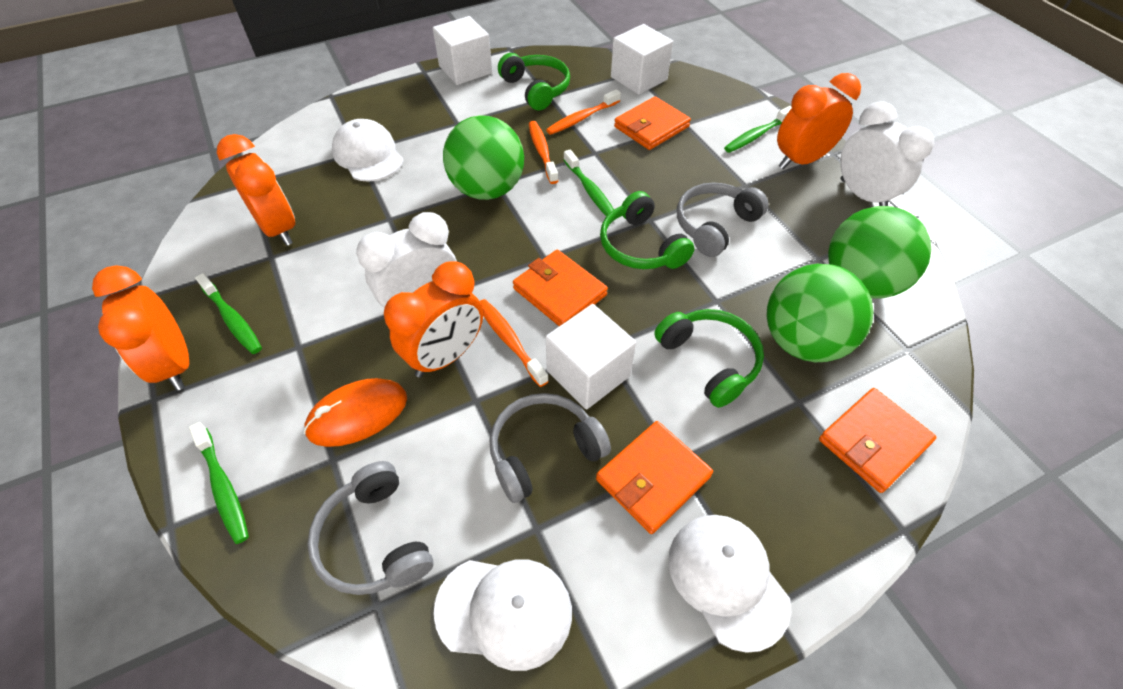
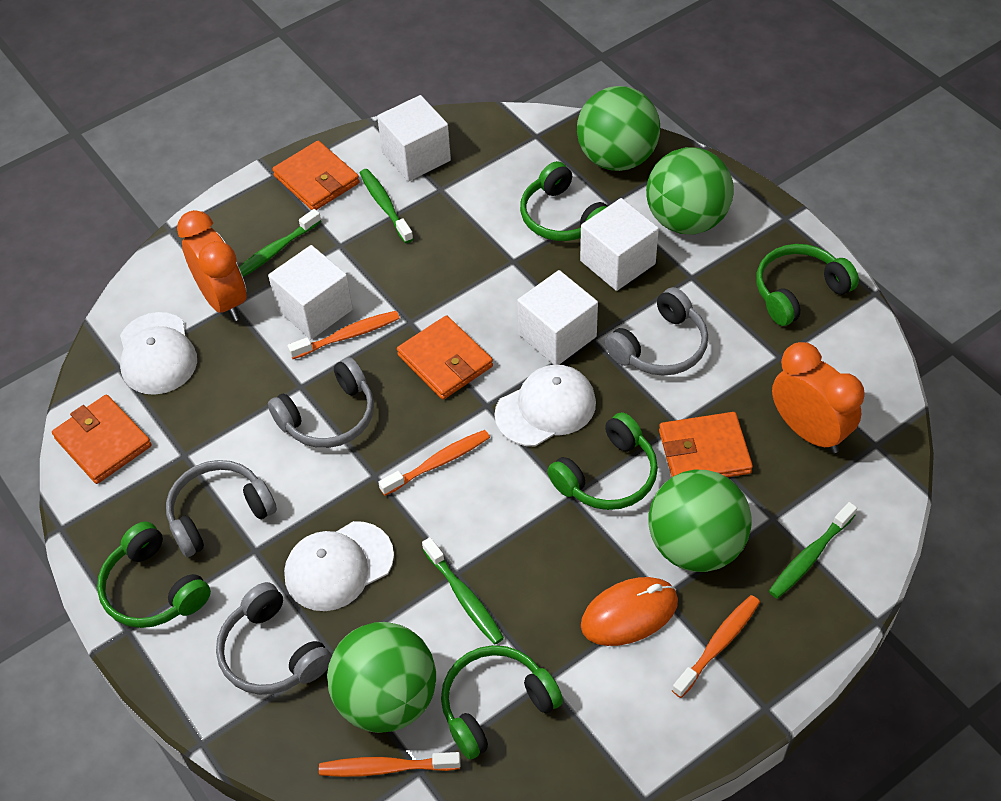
green ball: [443,115,524,200] [766,264,874,362] [828,206,931,298] = 3 -> [327,622,436,733] [577,86,660,171] [646,147,734,234] [649,470,751,572] = 4
green headphones: [498,53,570,110] [600,191,694,269] [654,309,764,408] = 3 -> [97,521,211,628] [441,645,563,759] [520,161,608,241] [547,412,658,510] [756,244,859,326] = 5
grey headphones: [307,461,434,595] [490,393,611,503] [677,182,769,257] = 3 -> [166,460,277,557] [216,582,332,695] [268,357,374,448] [605,287,708,376] = 4
orange clock: [92,265,189,391] [217,134,295,246] [384,261,483,378] [777,73,861,169] = 4 -> [177,210,247,321] [772,342,865,453] = 2
orange toothbrush: [480,299,549,387] [529,121,558,184] [546,89,621,135] = 3 -> [287,311,400,359] [319,752,461,777] [378,430,490,496] [672,595,760,698] = 4
white clock: [356,212,457,308] [840,101,934,206] = 2 -> none = 0
white cube: [433,16,492,85] [546,304,636,410] [611,24,673,95] = 3 -> [268,245,353,339] [377,95,451,181] [517,270,598,365] [580,198,659,291] = 4

